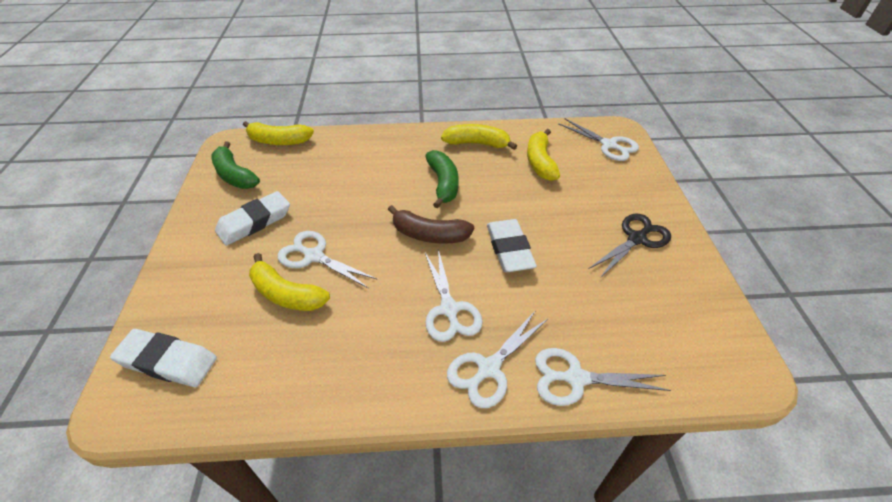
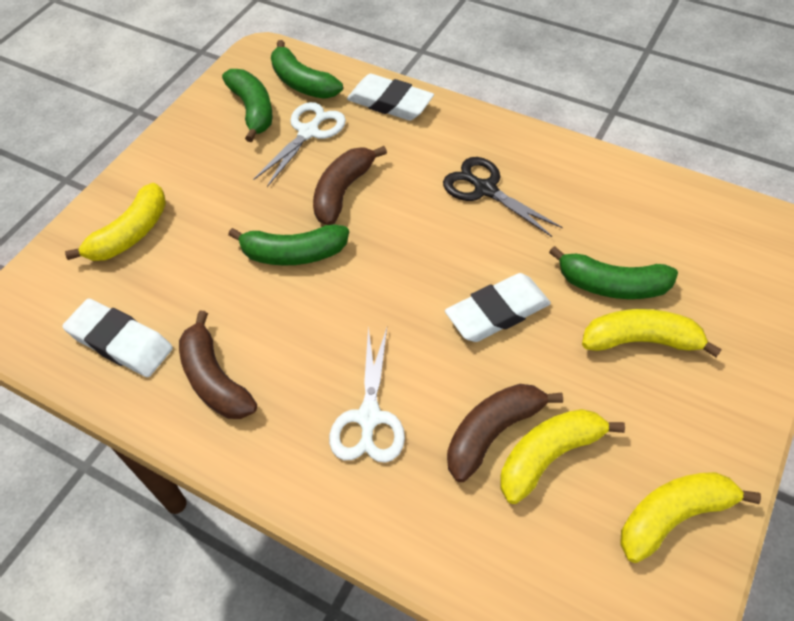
brown banana: [388,205,474,244] = 1 -> [179,311,257,419] [313,146,387,225] [447,384,563,482] = 3
green banana: [212,142,260,189] [425,150,459,209] = 2 -> [222,69,272,142] [228,224,349,266] [271,40,343,99] [549,246,678,299] = 4
white scissors: [277,231,378,289] [425,249,483,342] [447,310,549,408] [535,348,671,406] [558,119,639,161] = 5 -> [253,102,346,187] [329,327,405,463] = 2

